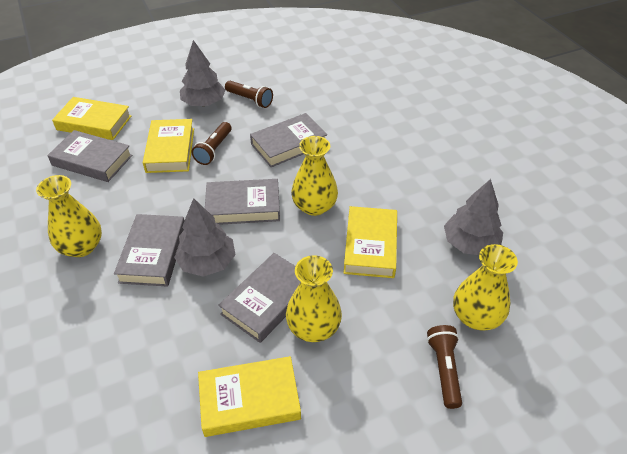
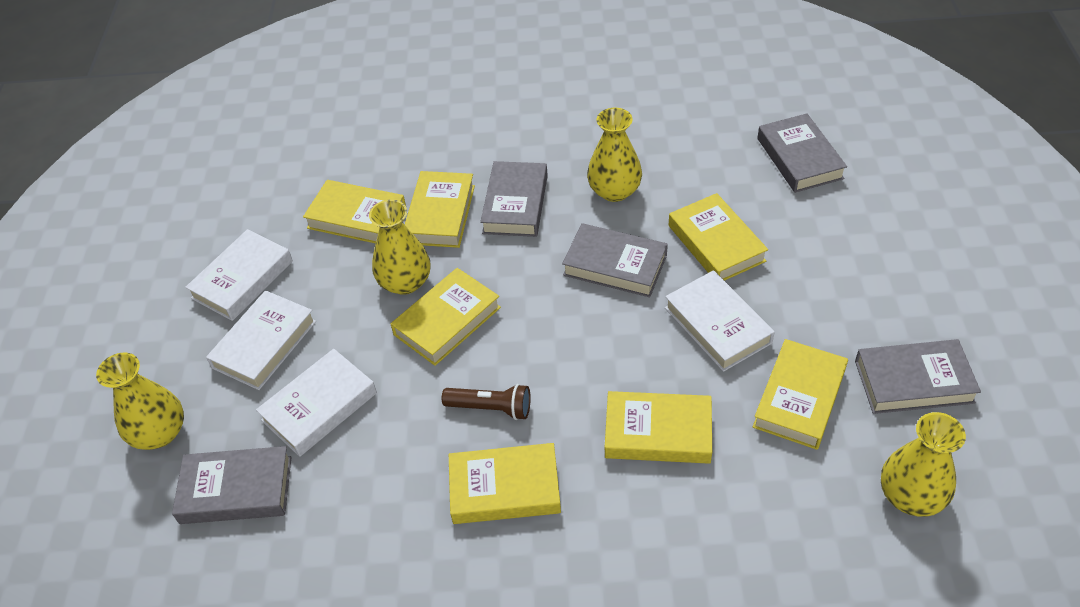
brown flashlight: [191,122,232,165] [225,81,273,108] [427,325,462,409] = 3 -> [442,384,531,420] = 1
grey tree: [174,198,236,277] [180,40,226,106] [444,179,503,255] = 3 -> none = 0
white book: none = 0 -> [185,229,293,321] [206,290,316,390] [256,349,377,457] [665,270,775,372] = 4
yellow book: [52,97,131,140] [143,119,194,173] [198,356,301,437] [344,206,397,278] = 4 -> [303,180,406,244] [391,268,501,366] [405,171,475,248] [449,443,561,524] [605,391,712,464] [669,193,768,281] [753,339,848,450] = 7

